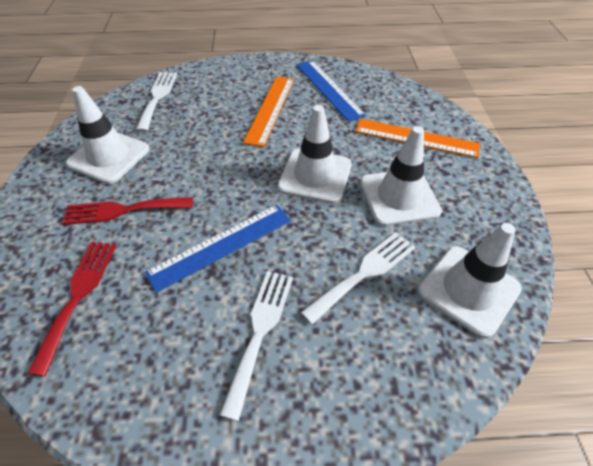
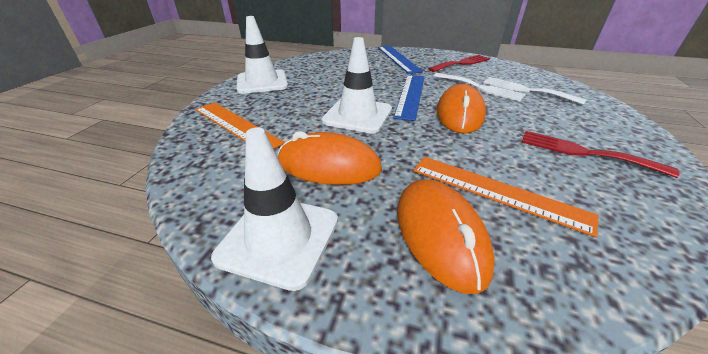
orange mouse: none = 0 -> [278,131,382,185] [397,180,495,294] [436,84,486,133] = 3
white fork: [136,72,177,132] [219,271,293,421] [301,232,415,325] = 3 -> [434,73,526,102] [483,77,586,105] = 2
white traffic cone: [66,86,150,184] [278,105,352,204] [360,126,442,226] [418,223,522,338] = 4 -> [211,127,338,291] [237,16,288,94] [322,37,392,134] = 3

